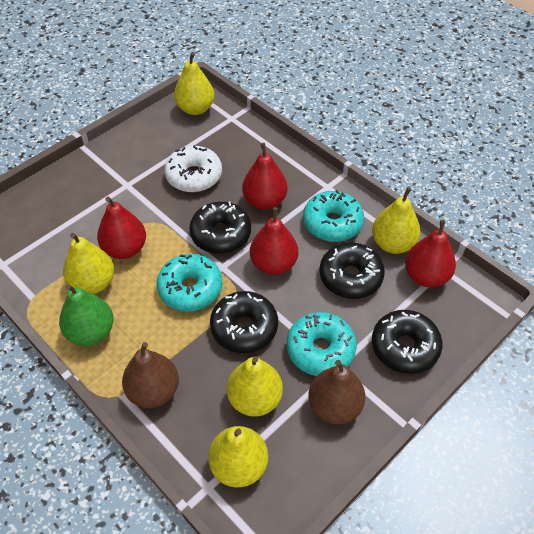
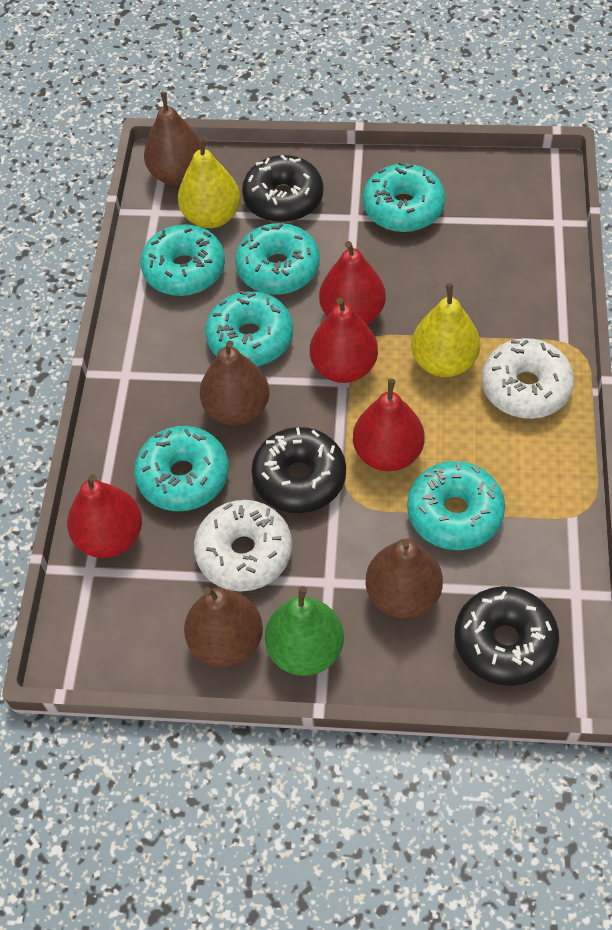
black donut: [189,202,251,254] [210,291,278,353] [319,242,385,299] [372,310,442,374] = 4 -> [242,155,323,222] [251,427,346,513] [455,586,559,686] = 3
brown pear: [122,342,179,408] [308,360,365,424] = 2 -> [144,92,202,185] [184,587,263,667] [200,340,270,426] [366,539,443,619] = 4
turquoise donut: [157,254,222,311] [287,312,357,376] [303,190,364,242] = 3 -> [134,426,229,511] [140,224,225,296] [205,291,293,366] [235,223,320,295] [363,162,445,232] [407,461,505,550] = 6
white donut: [164,145,222,192] = 1 -> [194,500,292,591] [482,338,574,419] = 2
yellow pear: [63,233,114,294] [174,52,215,115] [208,426,268,487] [227,356,283,417] [372,187,421,254] = 5 -> [178,137,240,228] [411,283,480,377] = 2

